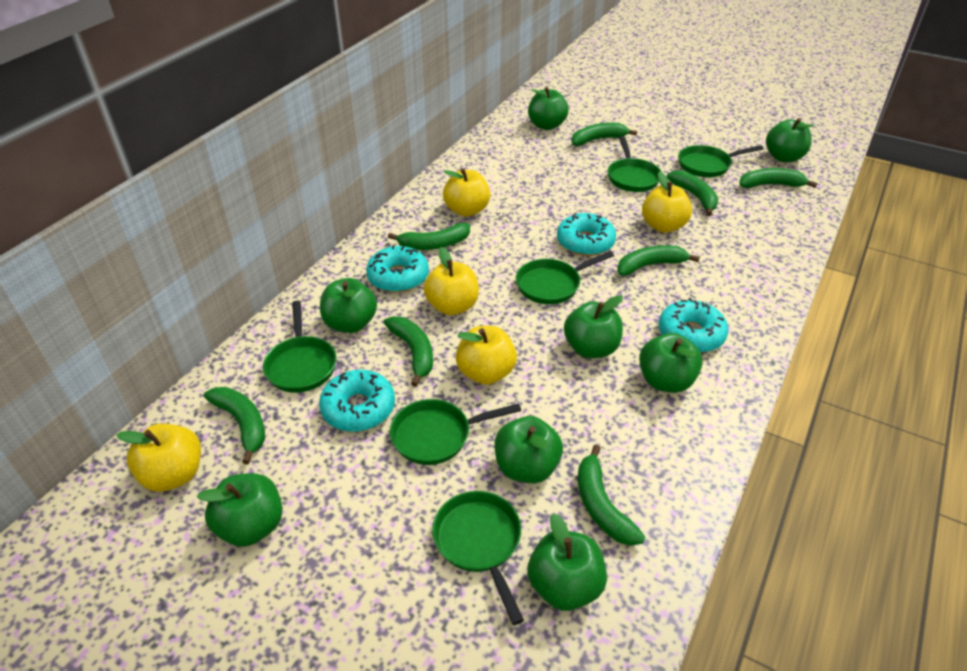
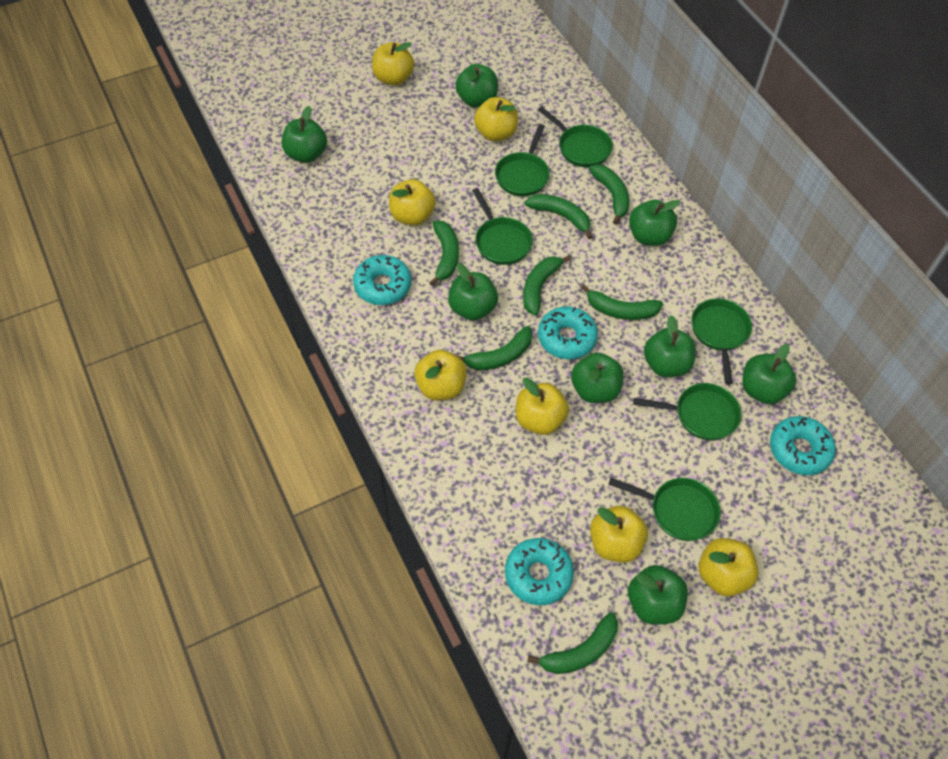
green banana: [204,387,265,464] [384,316,433,387] [388,223,470,250] [571,123,637,146] [578,445,645,546] [617,245,700,276] [667,170,718,216] [739,168,817,188] = 8 -> [429,221,459,286] [456,326,533,370] [523,255,571,316] [525,194,592,239] [527,612,618,674] [581,284,663,320] [589,164,629,224] = 7
yellow apple: [116,424,201,492] [423,247,479,315] [443,168,490,217] [456,326,517,385] [642,172,692,233] = 5 -> [372,42,414,86] [389,179,436,226] [414,350,467,400] [474,97,518,141] [516,378,569,435] [590,506,648,562] [699,538,759,596] = 7

